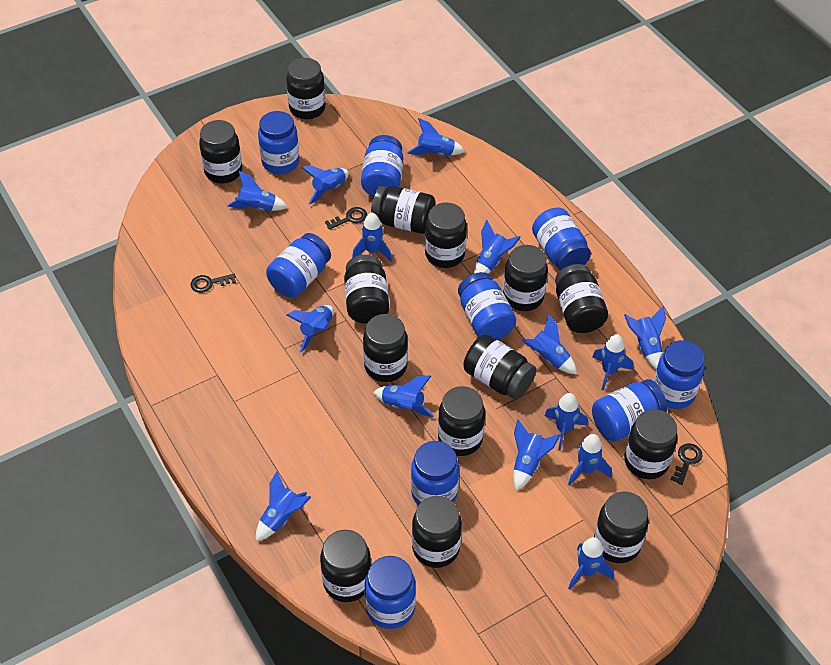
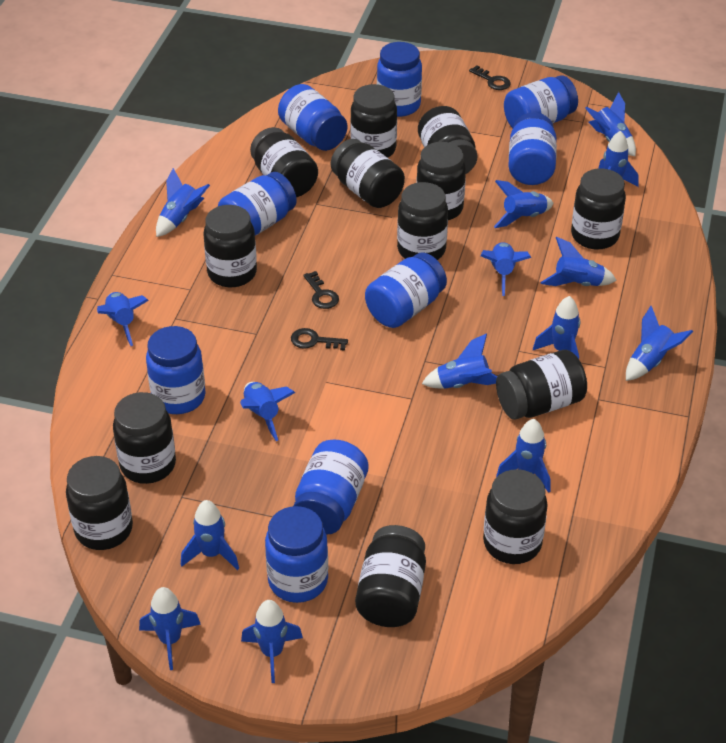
black jar: [199,120,242,183] [286,58,326,119] [320,530,371,602] [344,255,389,324] [363,314,408,382] [371,186,435,234] [412,496,462,568] [425,203,467,268] [438,386,485,456] [463,335,536,400] [503,245,548,311] [555,264,608,333] [594,491,649,563] [624,409,678,479] = 14 -> [66,456,133,550] [113,392,176,484] [204,205,257,287] [250,127,318,197] [331,139,405,208] [350,84,397,158] [355,525,426,627] [397,182,448,260] [416,142,466,220] [418,106,478,174] [483,469,548,564] [496,350,587,420] [571,169,626,250] = 13

